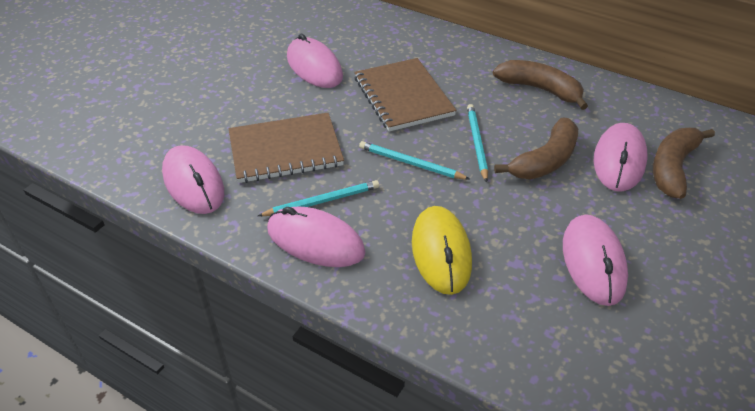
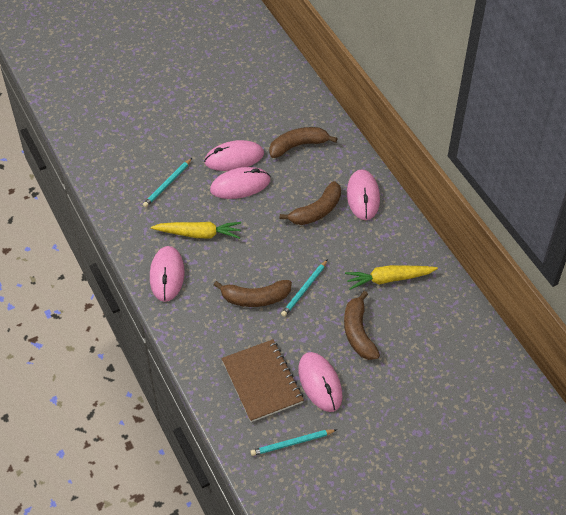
brown banana: [493,60,588,110] [494,118,578,179] [653,128,715,199] = 3 -> [214,280,292,307] [269,127,338,158] [280,181,341,225] [344,291,380,360] = 4
brown notebook: [229,113,344,183] [354,58,457,132] = 2 -> [221,339,304,422] = 1
yellow carrot: none = 0 -> [151,222,241,239] [345,265,438,290] = 2
yellow mouse: [412,206,472,295] = 1 -> none = 0

